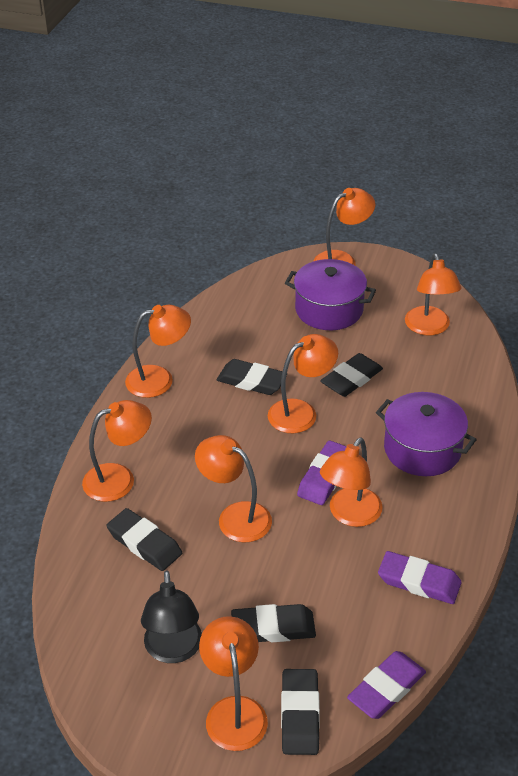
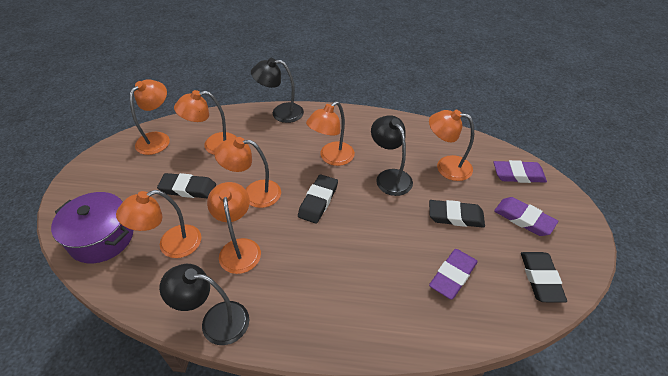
black eraser: [106,508,182,571] [216,359,287,395] [231,604,316,642] [281,669,320,755] [320,353,383,397] = 5 -> [157,173,216,199] [298,174,338,224] [429,200,485,228] [521,252,567,302] = 4
black lamp: [141,570,202,663] = 1 -> [159,264,249,345] [251,58,304,123] [371,115,413,196] = 3
orange lamp: [82,400,152,502] [125,305,191,398] [195,435,272,542] [199,616,268,751] [268,334,338,433] [313,188,375,265] [320,437,383,527] [405,253,461,335] = 8 -> [116,190,201,258] [130,79,170,155] [174,90,237,155] [207,182,261,274] [214,137,281,208] [306,101,355,166] [429,110,474,181] = 7
purple pot: [285,259,376,330] [376,392,477,476] = 2 -> [51,192,133,263] = 1

